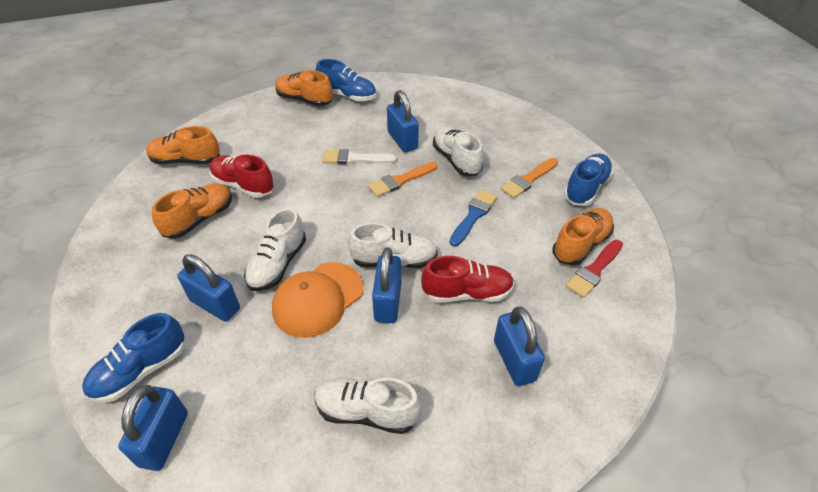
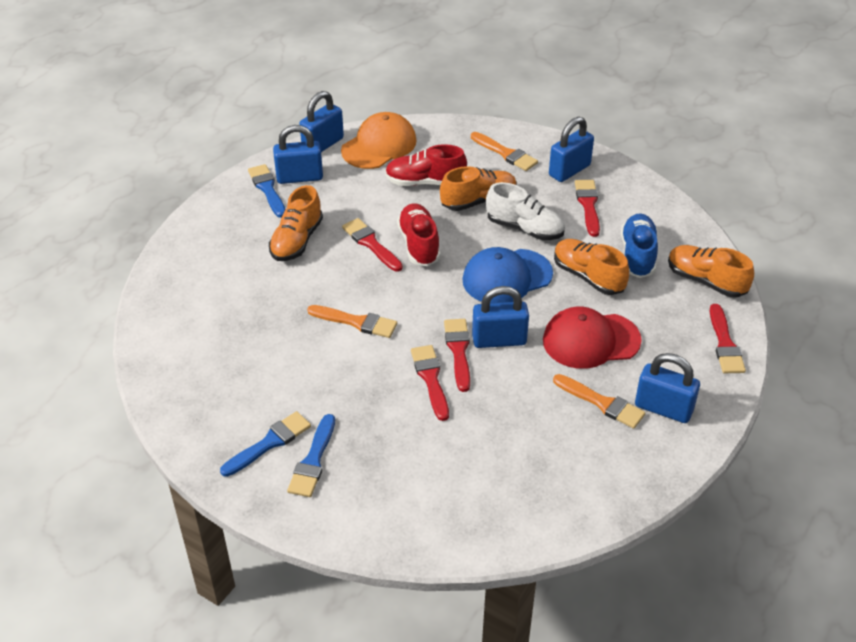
blue brush: [450,190,497,247] = 1 -> [220,411,311,477] [248,164,286,218] [287,414,335,497] = 3
blue cap: none = 0 -> [462,247,553,303] = 1
blue shoe: [82,313,185,403] [316,59,376,101] [564,153,613,206] = 3 -> [621,213,658,278] = 1
orange brush: [368,162,437,197] [500,158,558,198] = 2 -> [307,305,397,338] [471,132,538,171] [553,374,645,429] = 3
red brush: [566,240,623,298] = 1 -> [342,218,403,272] [411,345,449,421] [444,319,470,392] [575,180,600,237] [710,304,746,373] = 5
red cap: none = 0 -> [543,306,642,369] = 1
white brush: [322,149,397,164] = 1 -> none = 0
white shoe: [244,208,306,291] [314,377,422,434] [348,223,438,268] [433,126,484,176] = 4 -> [486,182,565,240] = 1

